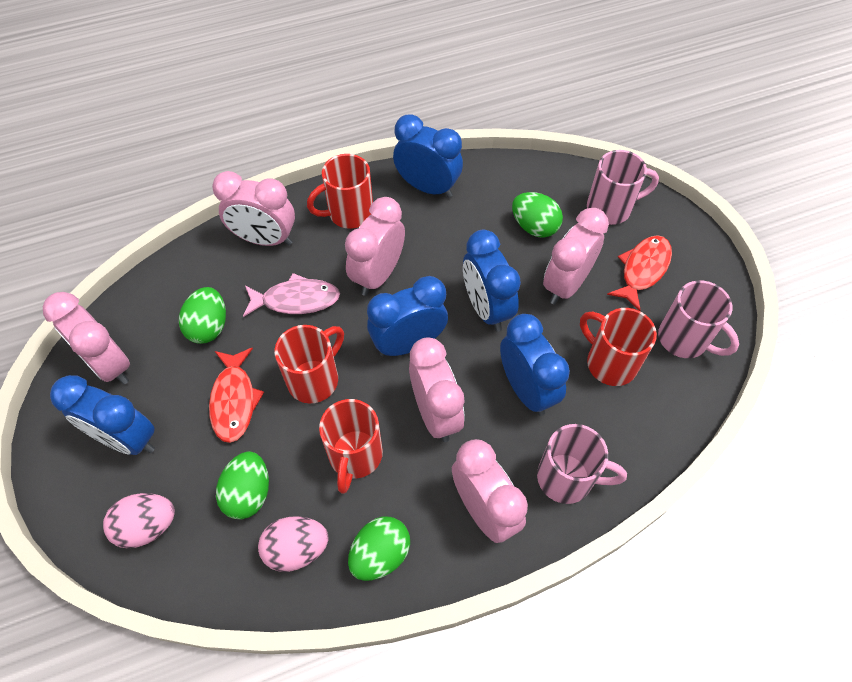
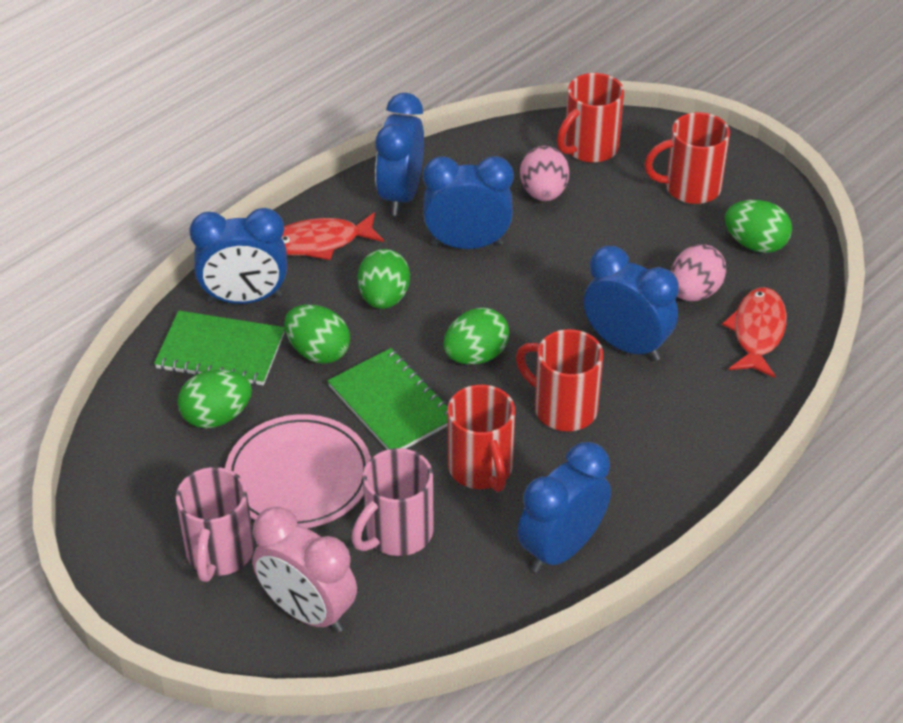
green egg: [179,287,226,344] [216,451,269,519] [348,516,410,581] [512,192,563,238] = 4 -> [178,370,252,429] [284,305,350,364] [357,249,410,309] [443,307,509,365] [725,200,792,253] = 5
green notebook: none = 0 -> [154,311,285,386] [327,348,448,450] = 2
pink clock: [43,292,130,385] [212,171,295,246] [345,197,405,296] [409,338,465,442] [452,439,528,543] [543,208,609,305] = 6 -> [252,507,357,633] = 1
pink fish: [243,273,340,317] = 1 -> none = 0
pink mug: [537,424,627,504] [587,150,659,225] [658,280,739,358] = 3 -> [176,467,254,582] [351,448,434,556] = 2
pink plate: none = 0 -> [225,414,371,528] = 1

